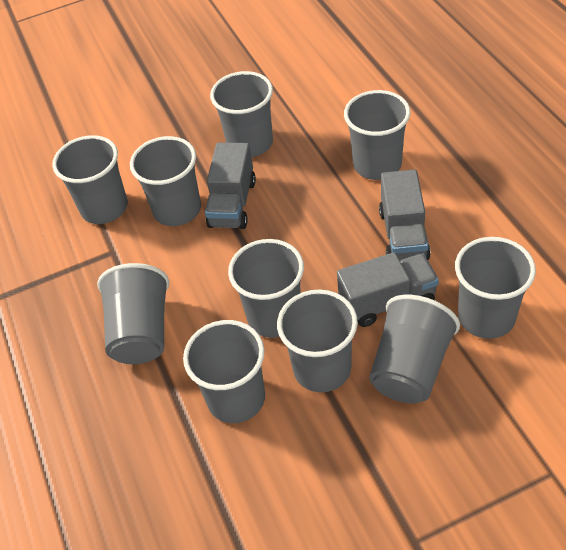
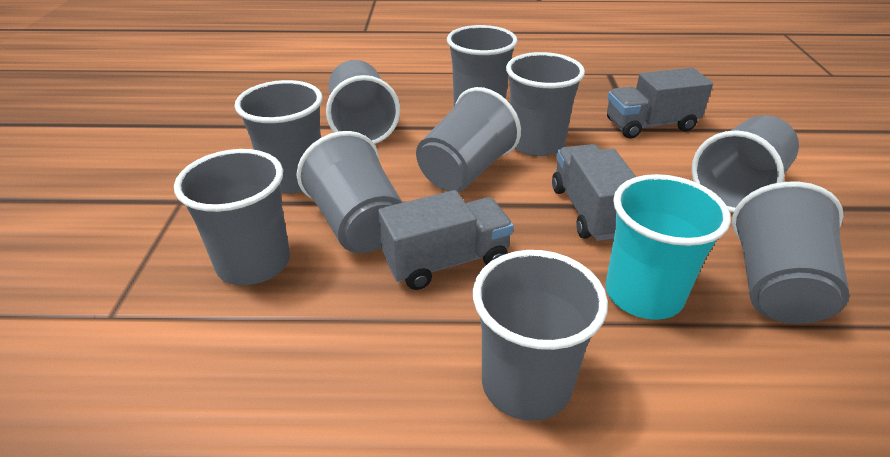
turquoise cup: none = 0 -> [605,174,731,320] = 1

